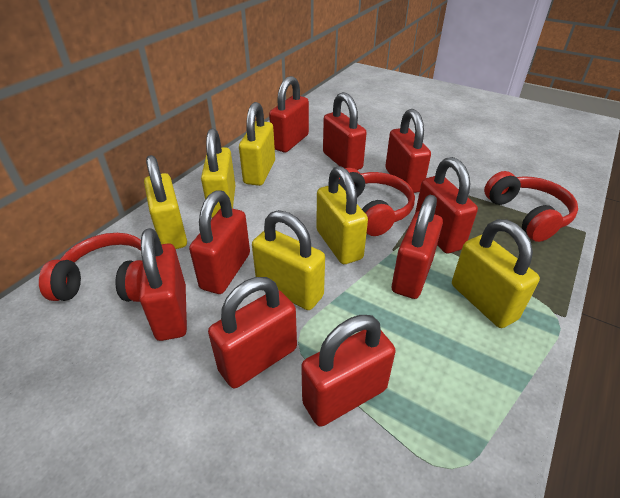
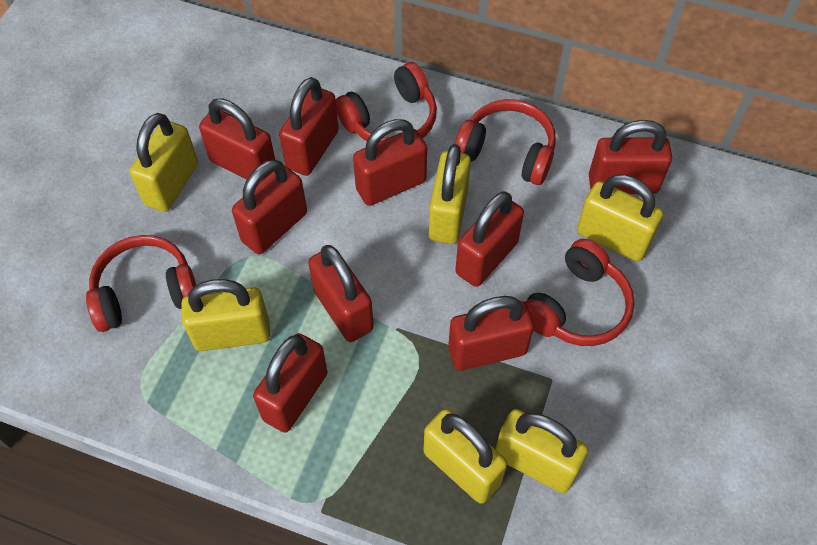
red headphones: [39,233,142,302] [338,168,415,236] [484,171,578,242] = 3 -> [86,235,196,332] [336,62,437,141] [455,99,556,185] [525,239,635,346] = 4

